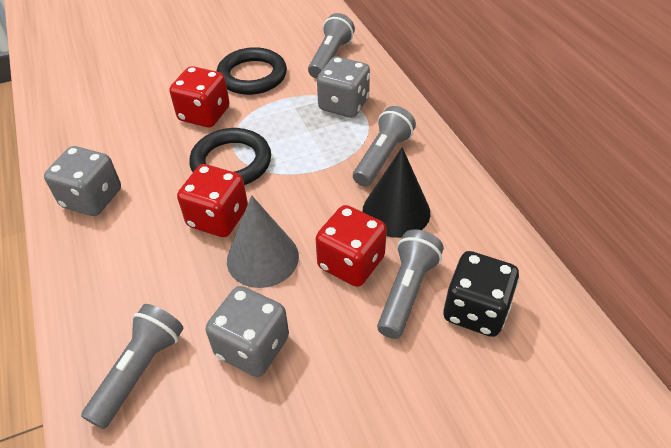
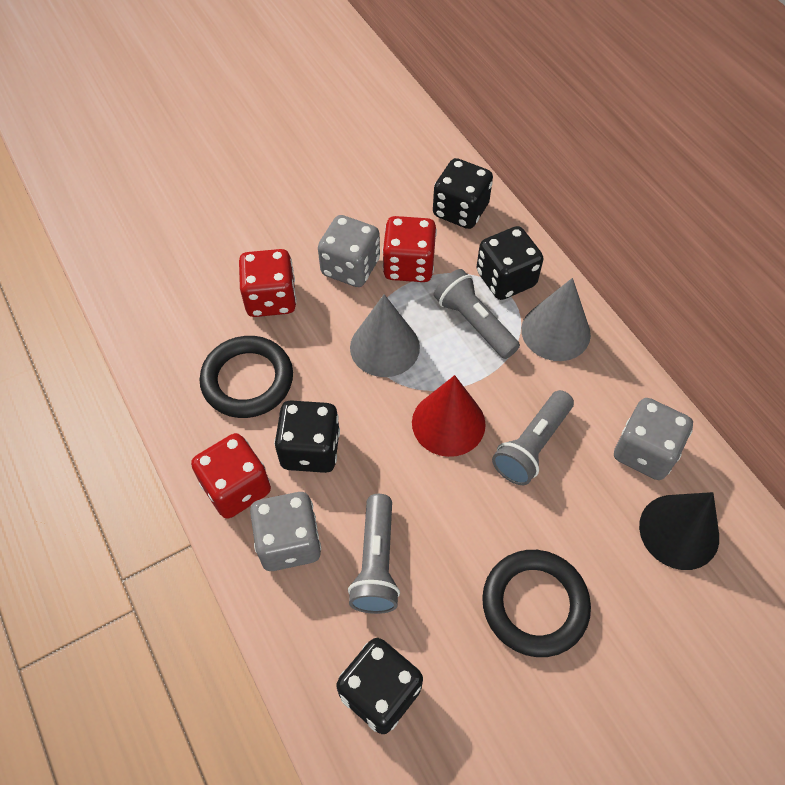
black dice: [443,251,519,337] = 1 -> [274,400,340,473] [336,638,423,734] [433,158,493,229] [476,226,543,300] = 4
grey cone: [227,195,299,288] = 1 -> [350,294,420,377] [521,278,591,361] = 2
grey flashlight: [81,304,184,429] [308,13,355,79] [353,106,416,187] [377,229,444,339] = 4 -> [348,494,400,614] [434,269,520,359] [492,390,574,485] = 3
red cone: none = 0 -> [412,375,486,457] = 1

